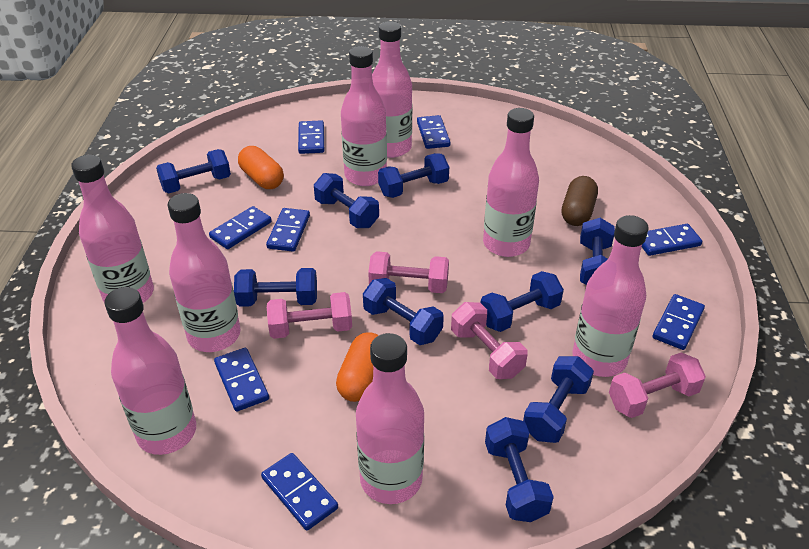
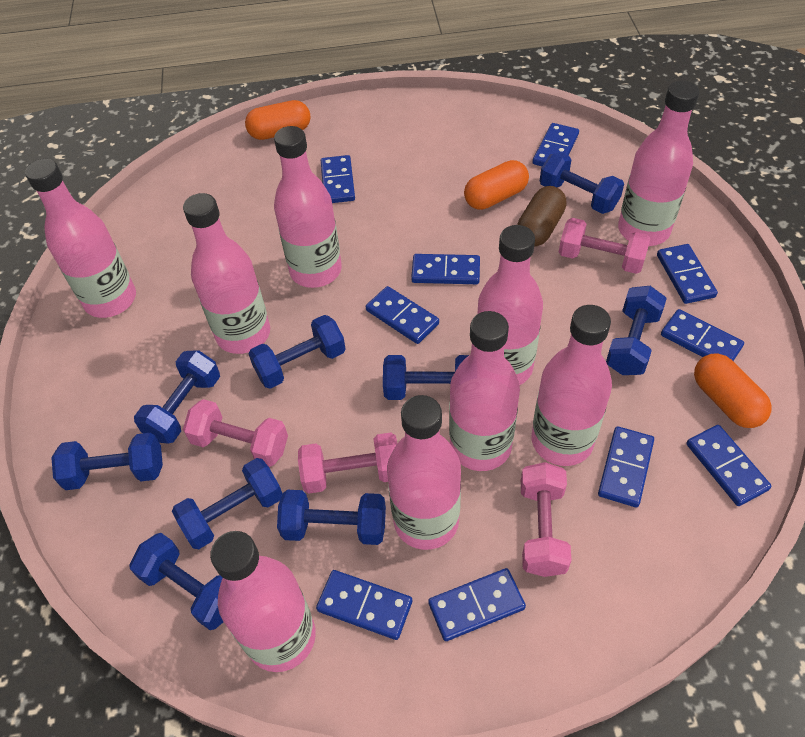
blue domino: [209,206,272,249] [214,348,269,412] [261,453,338,531] [266,208,310,252] [298,120,324,154] [417,115,450,149] [642,224,702,256] [653,294,705,350] = 8 -> [316,570,412,640] [321,155,355,203] [366,286,439,344] [411,254,480,284] [428,568,526,641] [532,123,579,166] [598,426,654,507] [657,244,718,304] [661,309,744,361] [686,425,771,506] = 10
orange capsule: [238,146,284,189] [336,332,379,402] = 2 -> [245,100,311,140] [464,160,529,210] [694,354,772,428] = 3
pink bottle: [71,155,154,303] [104,287,196,455] [168,193,241,352] [341,46,387,186] [356,333,424,504] [372,21,412,158] [483,108,539,257] [572,215,649,377] = 8 -> [25,159,136,318] [183,193,270,354] [210,531,316,672] [274,126,342,288] [387,395,461,550] [449,311,520,471] [478,225,543,385] [531,305,612,466] [618,81,699,246] = 9

